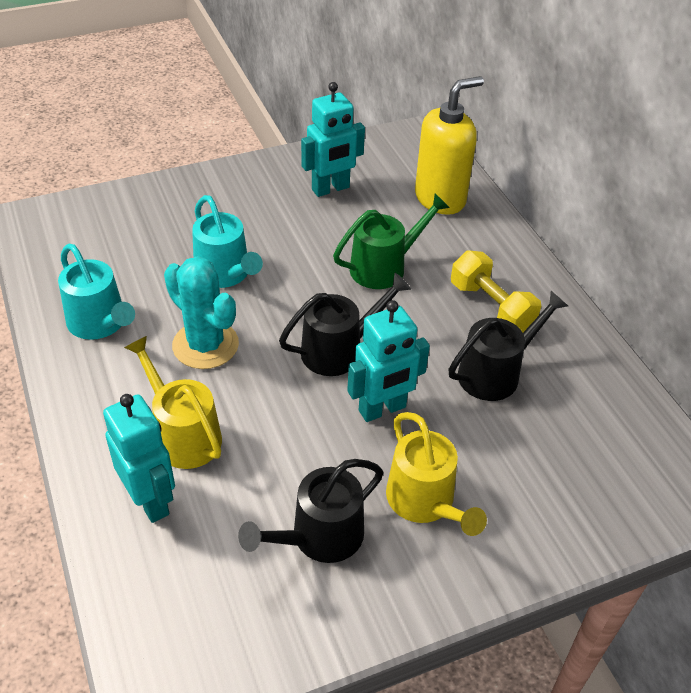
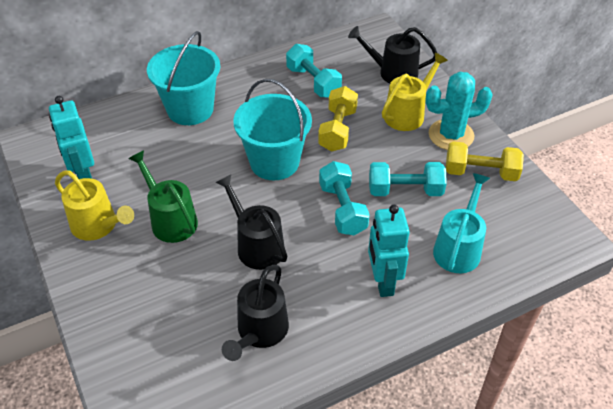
turquoise bucket: none = 0 -> [147,31,220,125] [233,79,312,180] = 2
turquoise dumbbell: none = 0 -> [286,44,342,98] [319,161,370,235] [369,162,447,196] = 3
turquoise robot: [103,394,175,523] [301,82,365,197] [347,300,430,422] = 3 -> [49,96,94,179] [368,205,410,297] = 2
turquoise watering can: [58,244,135,340] [192,195,263,288] = 2 -> [433,173,490,273] = 1
yellow dumbbell: [451,251,541,333] = 1 -> [318,86,358,152] [446,141,524,181] = 2
yellow soap dispenser: [415,76,484,215] = 1 -> none = 0

